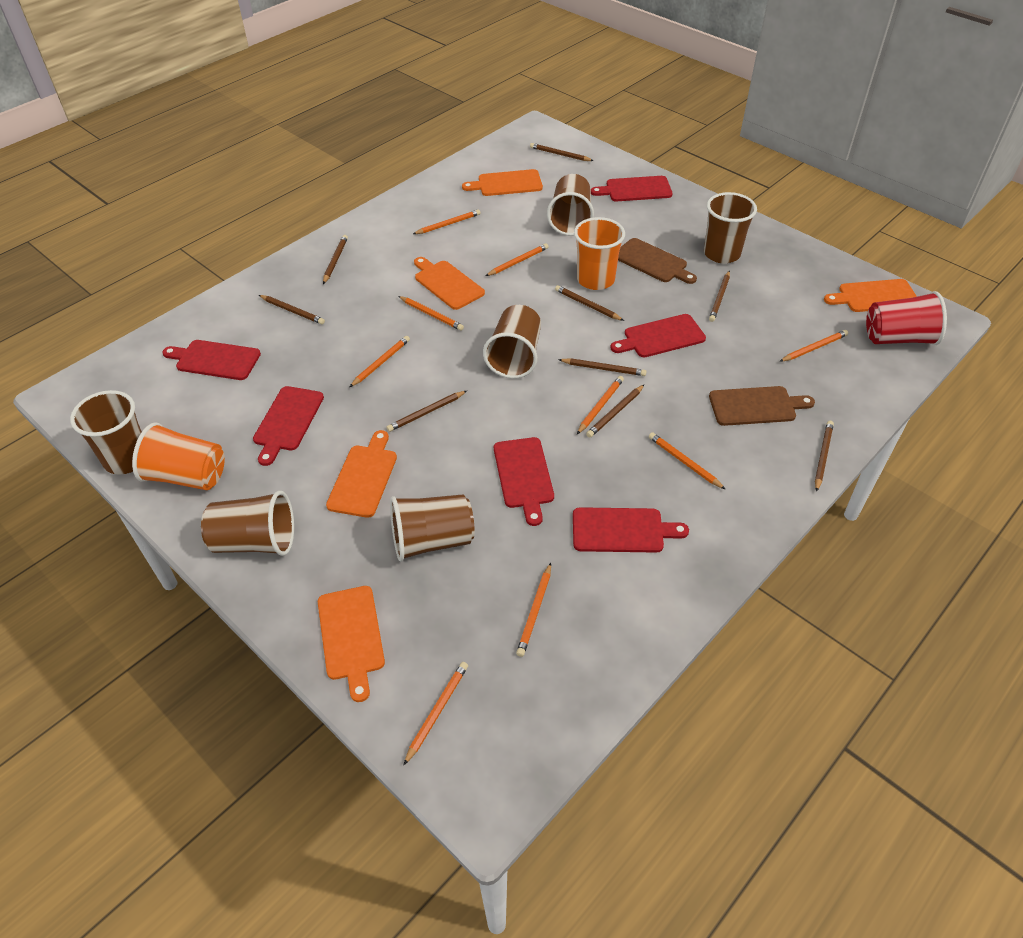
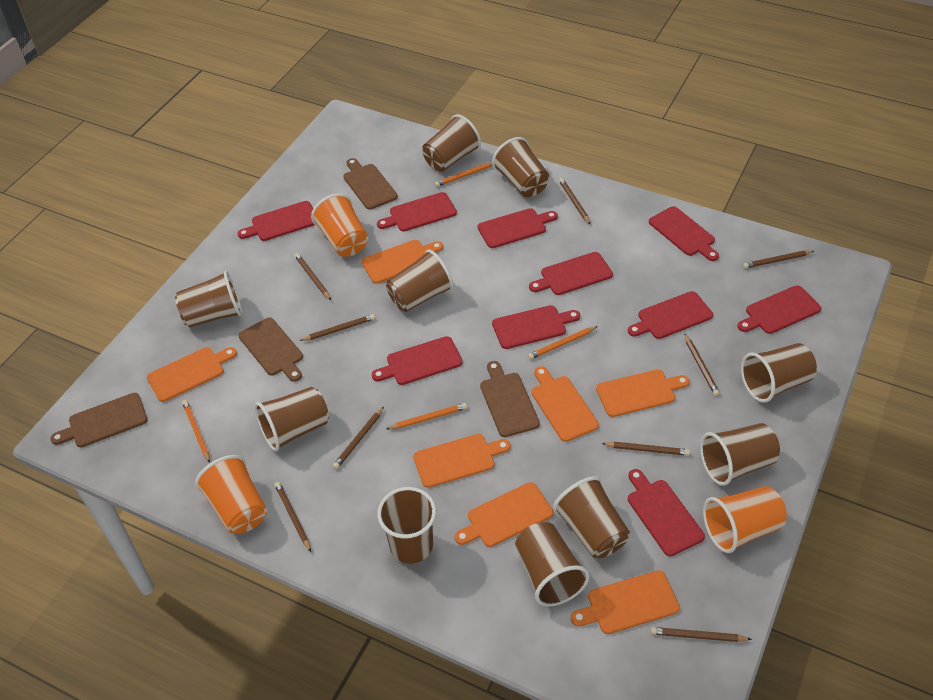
brown cup: [70,390,142,475] [201,491,294,556] [390,494,475,562] [483,305,541,379] [547,174,594,236] [704,192,757,264] = 6 -> [175,271,242,327] [255,387,329,451] [377,487,436,564] [386,250,453,312] [422,114,481,172] [492,137,549,197] [515,522,590,607] [553,476,630,558] [700,423,780,486] [741,343,817,403] = 10
brown cutting board: [618,238,697,284] [709,386,815,426] = 2 -> [50,393,148,447] [239,317,303,382] [343,158,398,210] [480,361,540,437] = 4
orange cup: [132,422,225,490] [574,217,625,290] = 2 -> [195,455,267,534] [311,194,368,257] [703,486,787,553] = 3
orange cutting board: [318,586,385,702] [326,430,397,518] [414,257,485,310] [462,169,543,196] [824,279,917,312] = 5 -> [147,347,237,402] [361,240,443,284] [413,434,511,488] [455,482,553,547] [532,366,599,442] [571,570,680,634] [596,370,690,417] = 7
orange pencil: [350,336,410,387] [398,296,464,331] [403,662,468,766] [413,209,481,234] [486,243,548,276] [516,563,551,657] [577,376,624,434] [649,432,726,490] [779,330,848,362] = 9 -> [182,400,210,463] [387,403,467,429] [435,162,492,187] [528,326,598,359] = 4
red cup: [866,291,947,345] = 1 -> none = 0
red cutting board: [162,340,261,380] [253,386,324,466] [494,437,554,526] [573,507,689,553] [591,176,673,201] [610,314,706,357] = 6 -> [238,201,315,241] [372,336,463,385] [377,192,457,231] [477,208,558,248] [492,305,580,349] [529,252,613,295] [628,291,713,339] [628,469,705,556] [649,206,719,261] [738,285,821,334] = 10

